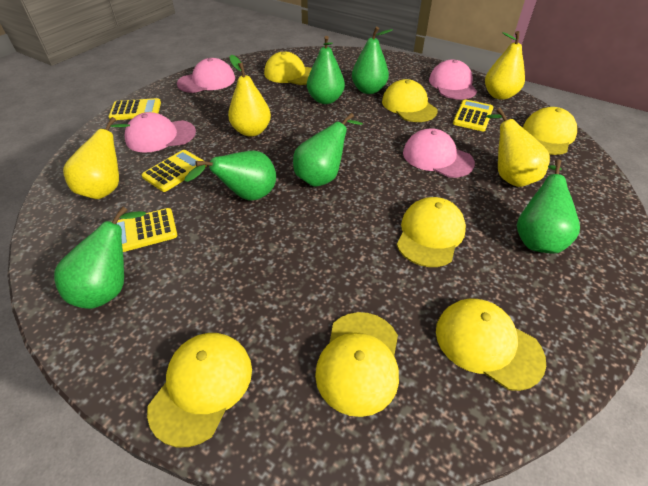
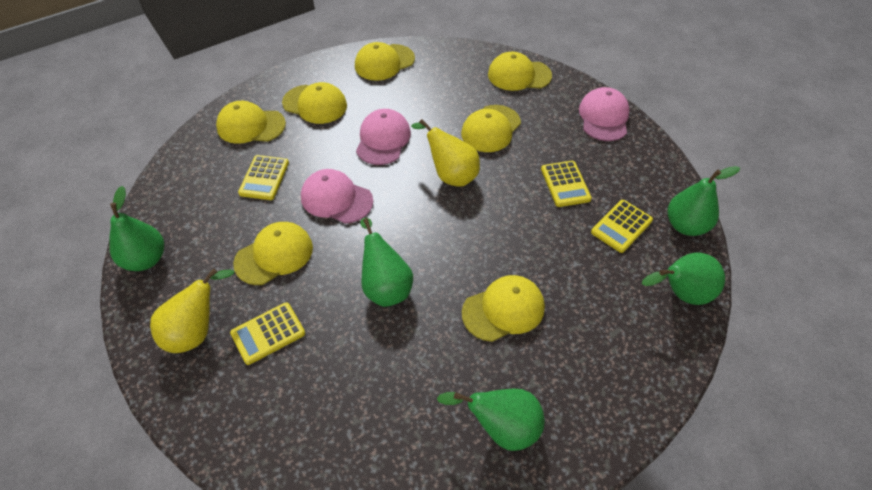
green pear: [54,206,146,309] [184,151,276,201] [293,113,363,187] [307,36,345,104] [352,27,393,94] [517,159,580,254] = 6 -> [109,186,164,271] [360,218,413,307] [437,389,545,451] [642,252,725,305] [667,166,740,236] = 5
pink cap: [124,112,196,153] [177,58,235,93] [403,128,475,178] [429,60,477,100] = 4 -> [301,169,373,224] [356,109,411,165] [579,87,630,141] = 3
yellow pear: [63,117,130,199] [228,55,271,137] [485,31,525,100] [486,108,550,187] = 4 -> [150,268,234,353] [411,119,480,187] = 2

